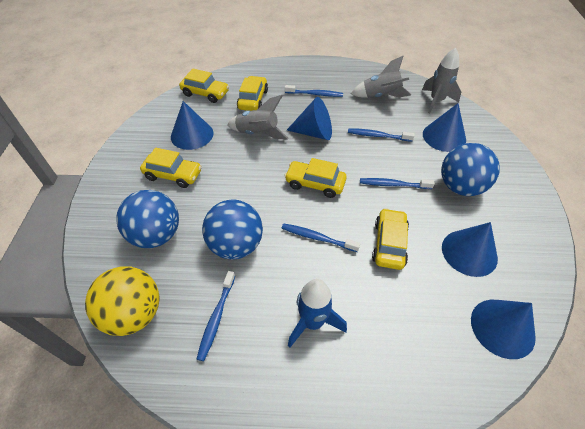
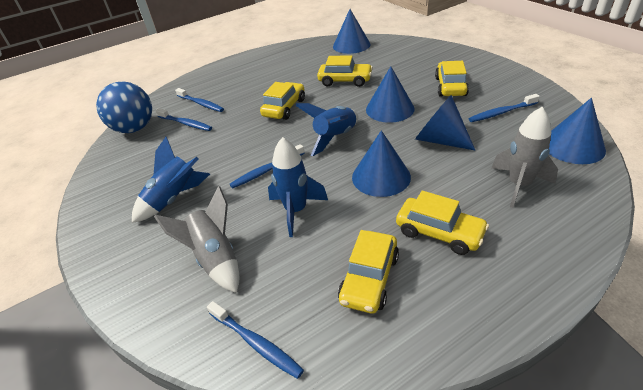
blue ball: [116,190,179,248] [202,200,263,259] [441,143,500,196] = 3 -> [96,81,152,133] = 1
blue rocket: [288,279,347,348] = 1 -> [132,137,210,223] [268,137,328,237] [295,103,359,156] = 3
grey rocket: [227,95,289,139] [351,56,411,98] [422,48,461,113] = 3 -> [154,186,239,293] [492,107,558,208] = 2
yellow ball: [85,267,159,336] = 1 -> none = 0

